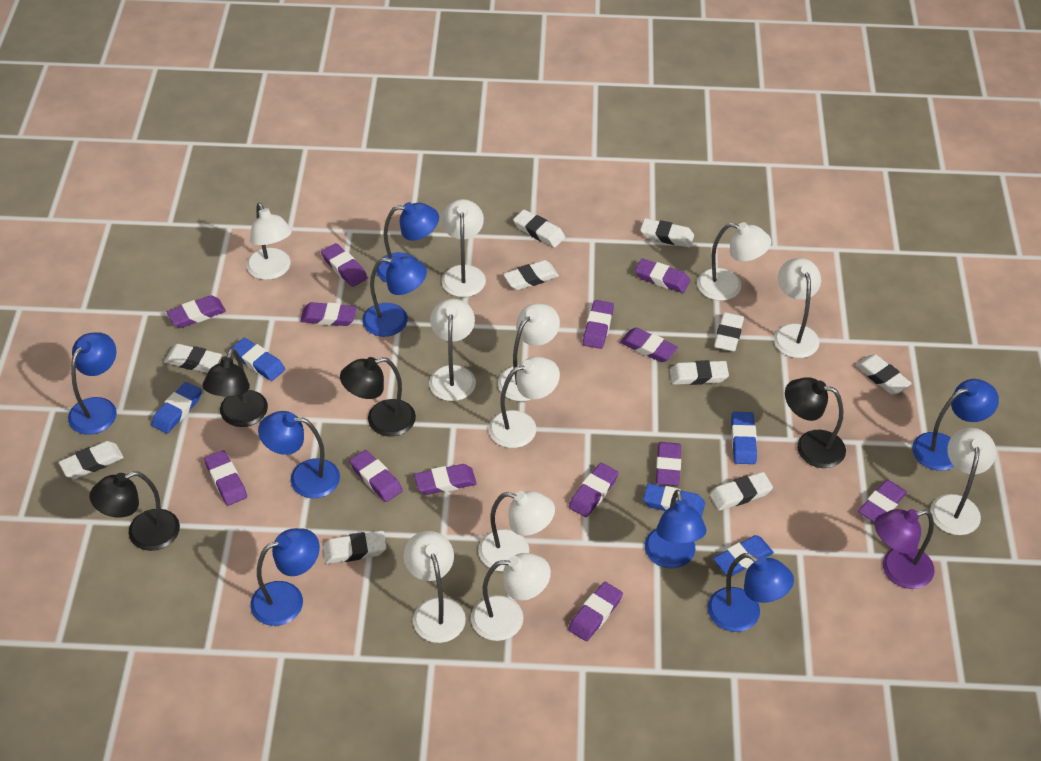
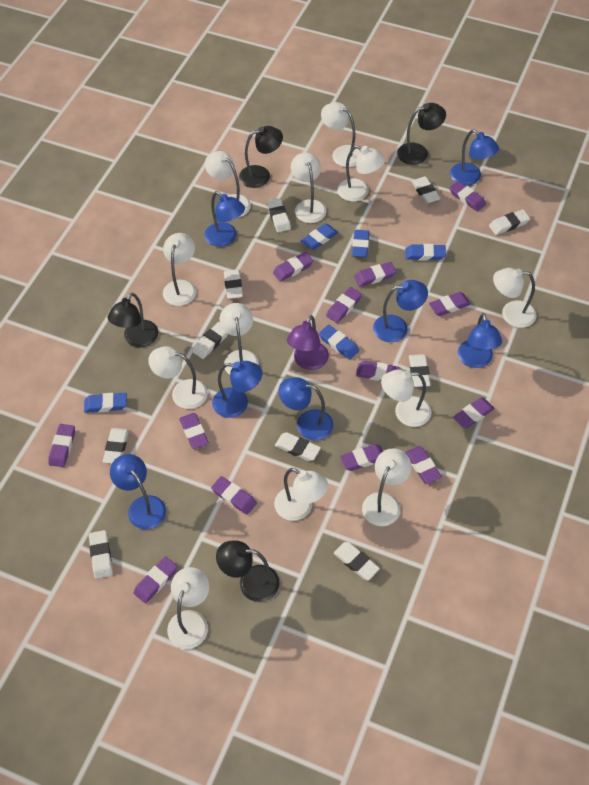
blue lamp: [68,332,117,435] [250,528,320,626] [258,411,340,498] [362,255,427,337] [376,202,439,282] [645,489,707,568] [708,553,794,632] [912,379,999,471] = 8 -> [110,454,166,529] [205,191,245,247] [212,361,262,418] [278,377,333,441] [373,280,428,342] [450,130,499,185] [458,313,502,368] = 7
white lamp: [246,203,292,280] [404,531,466,643] [429,299,476,401] [441,199,486,297] [471,553,551,641] [478,491,555,572] [489,356,560,448] [498,303,560,401] [697,222,771,301] [774,258,821,358] [930,428,996,535] = 11 -> [148,346,208,409] [163,233,196,306] [167,567,209,649] [205,151,251,218] [220,303,259,375] [274,468,328,521] [291,153,326,223] [321,102,361,167] [337,145,385,202] [362,448,412,526] [381,370,432,427] [493,268,537,328] = 12

